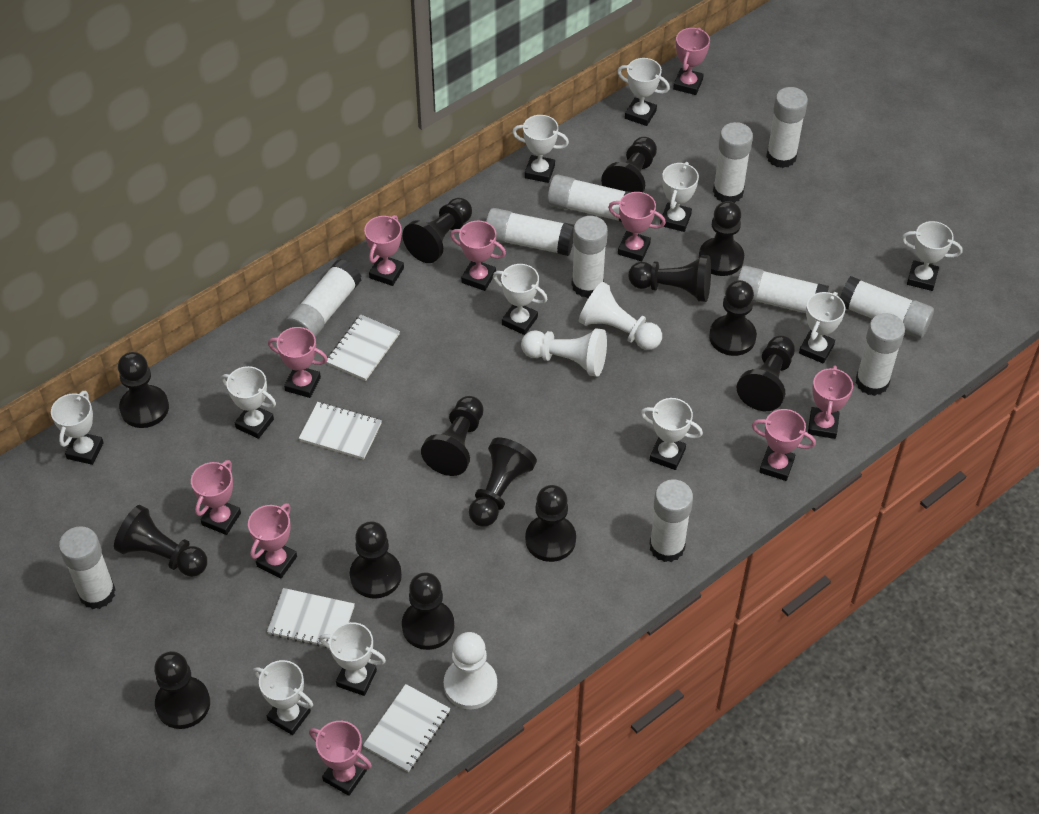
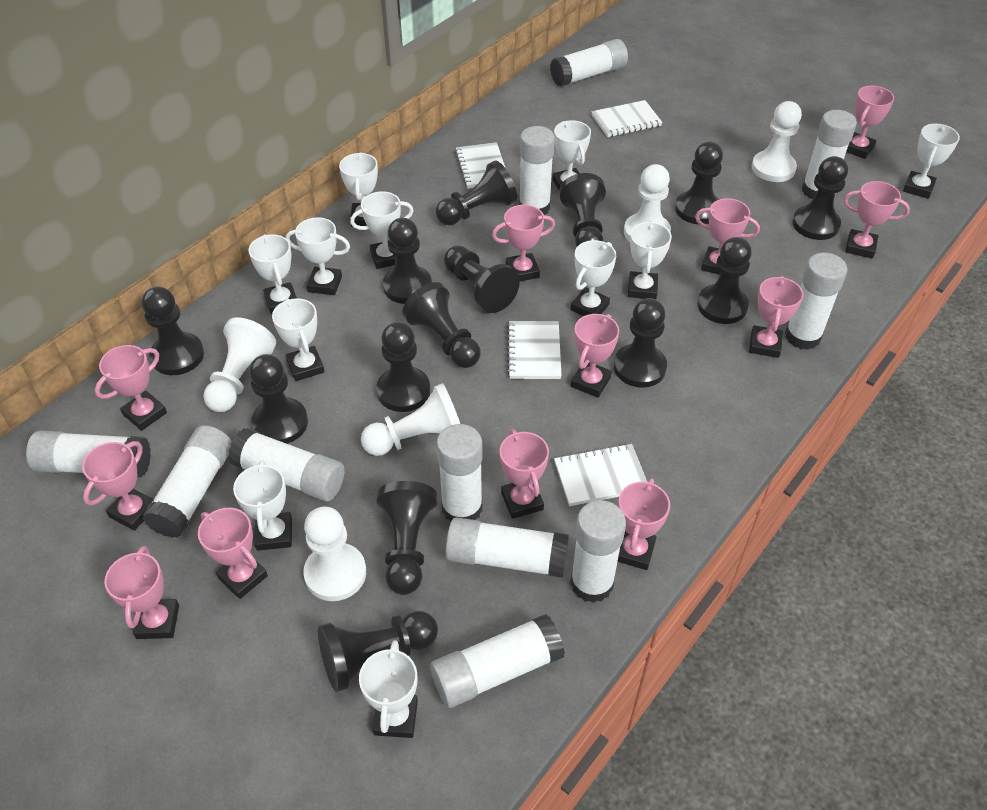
pink trophy: [191,460,241,535] [248,503,297,578] [268,327,328,398] [309,721,372,796] [364,215,404,286] [450,221,506,291] [608,192,666,261] [673,28,710,95] [752,409,816,481] [808,365,853,439] = 10 -> [82,441,154,531] [95,345,167,431] [104,546,179,639] [198,508,268,599] [492,205,555,281] [500,429,549,519] [571,314,619,397] [617,478,670,570] [695,198,760,275] [749,276,803,358] [843,181,910,259] [846,86,894,159] = 12
white pawn: [444,632,497,709] [521,328,607,377] [579,282,662,350] = 3 -> [203,317,276,412] [303,506,366,601] [361,383,460,456] [624,164,671,242] [752,101,802,182] = 5

